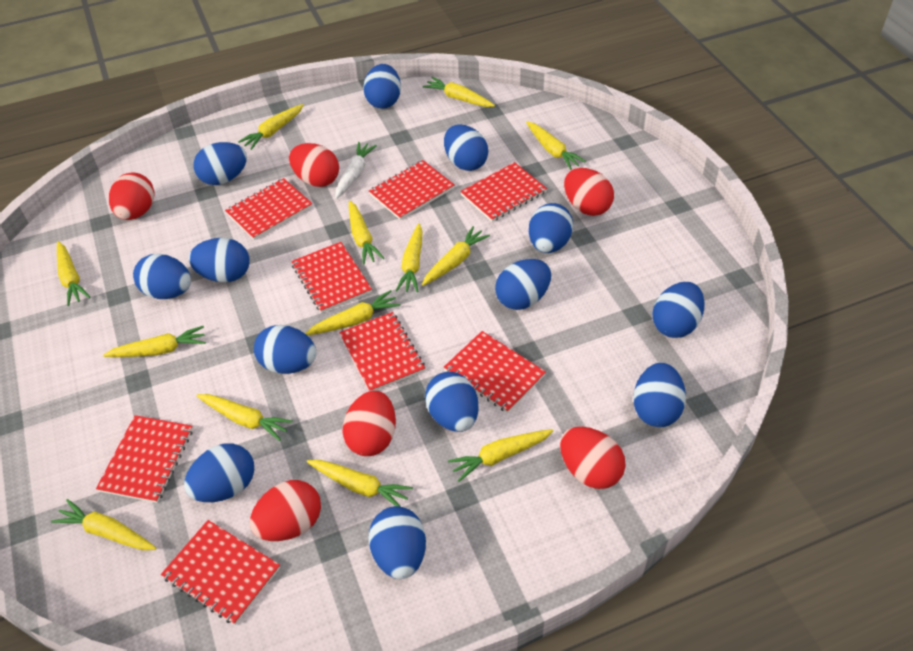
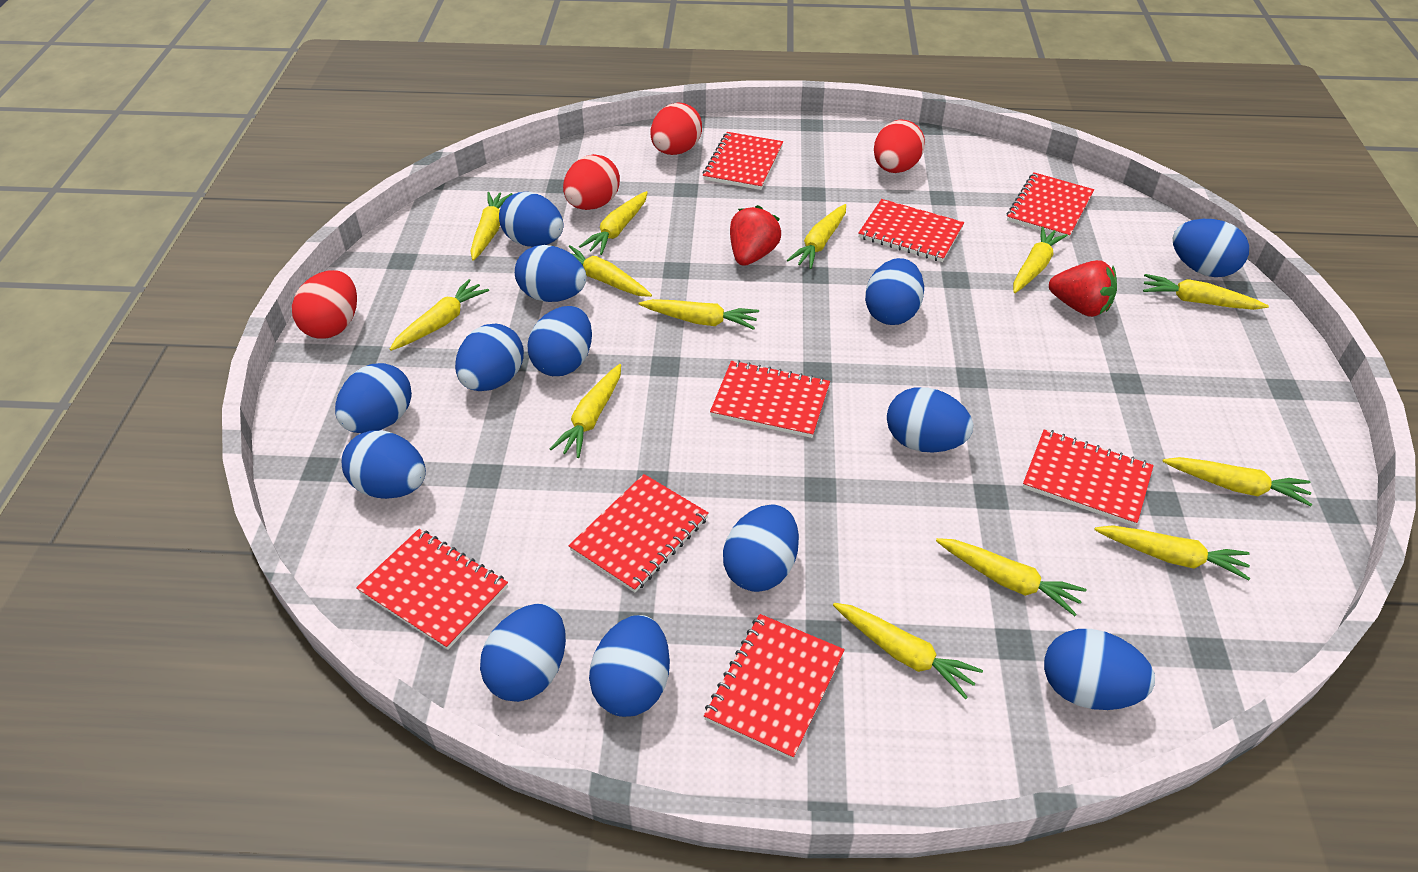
red egg: [109,172,154,220] [250,480,321,541] [289,143,339,187] [342,391,396,456] [560,427,626,489] [564,168,614,216] = 6 -> [292,270,357,339] [563,154,620,210] [651,102,702,155] [874,120,925,173] = 4
red strawberry: none = 0 -> [730,205,781,266] [1049,260,1117,317] = 2
white carrot: [335,142,377,199] = 1 -> none = 0

